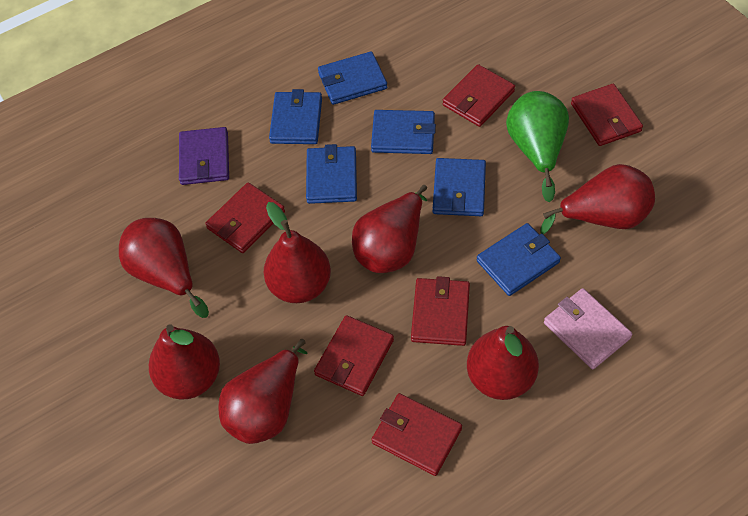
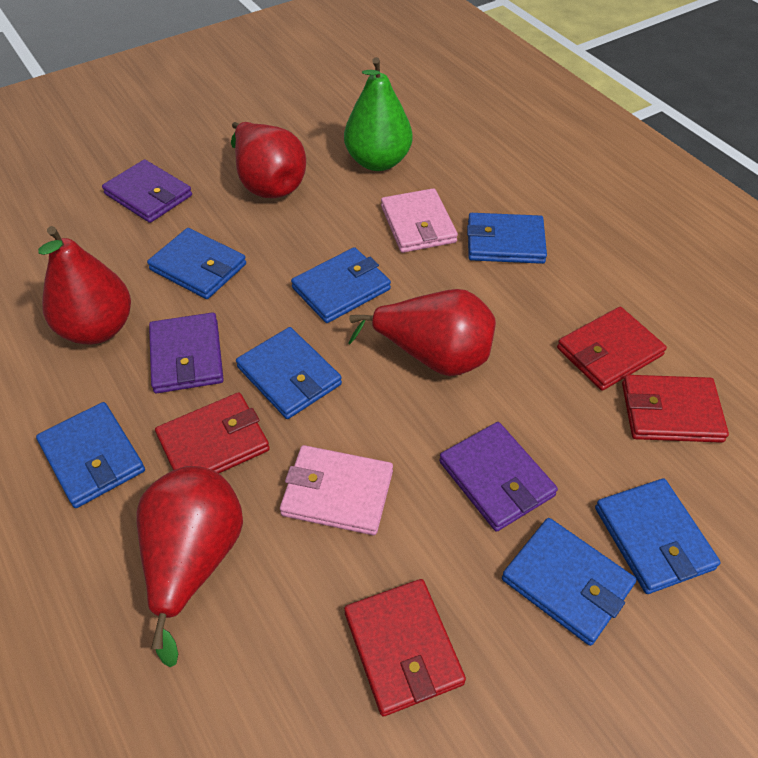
blue wallet: [269,89,322,144] [306,144,357,204] [318,51,387,105] [371,110,436,154] [433,158,486,216] [477,223,561,296] = 6 -> [36,402,145,508] [147,228,246,299] [236,327,342,419] [291,247,391,323] [467,213,547,264] [502,518,637,646] [595,479,721,594] = 7
pink wallet: [544,288,632,369] = 1 -> [280,445,393,535] [381,188,458,253] = 2
purple wallet: [179,127,229,185] = 1 -> [102,159,192,223] [149,312,224,393] [439,422,558,532] = 3
red pear: [119,218,209,318] [149,324,220,400] [218,339,308,444] [264,202,331,303] [352,185,427,273] [467,326,539,400] [540,164,655,234] = 7 -> [38,226,131,344] [137,466,243,667] [231,122,306,198] [349,289,496,376] = 4
red wallet: [205,182,285,253] [314,315,394,396] [371,393,462,476] [411,276,470,346] [443,64,515,127] [571,84,643,146] = 6 -> [155,392,270,473] [344,579,466,716] [557,307,667,391] [622,375,729,443] = 4

